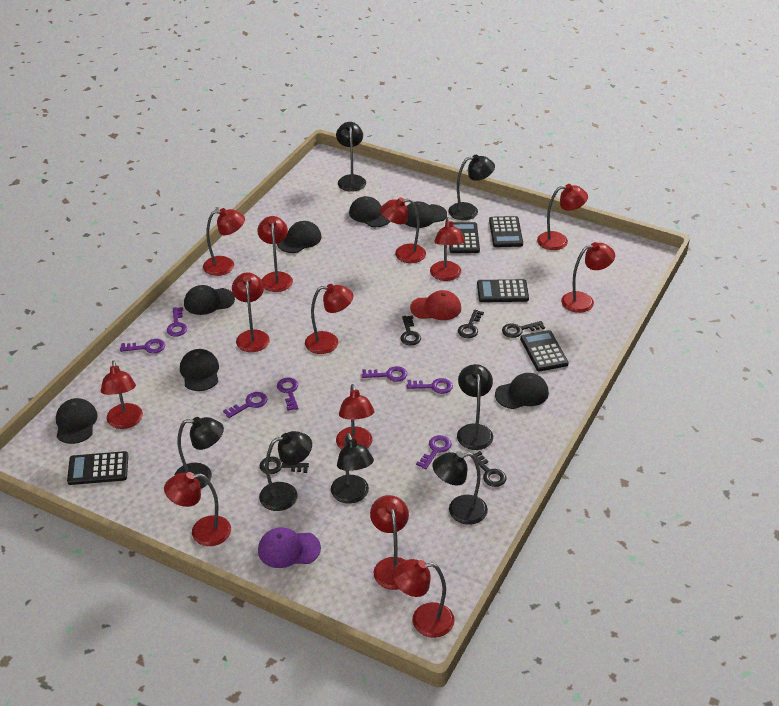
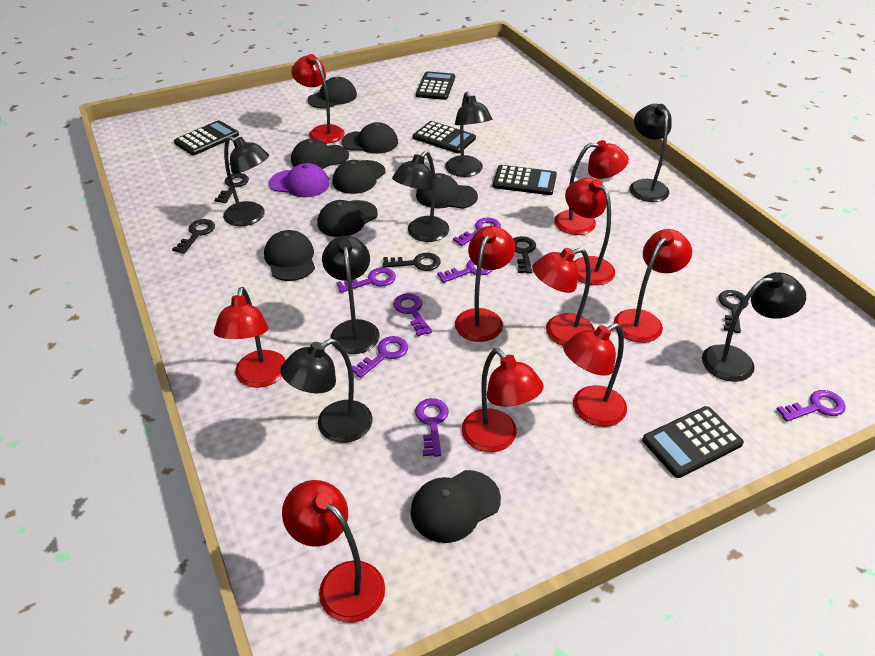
black cap: [56,398,98,444] [180,349,219,391] [184,285,235,315] [277,221,322,253] [349,196,391,227] [405,201,447,228] [495,373,549,409] = 7 -> [264,230,315,281] [291,139,349,169] [307,77,357,109] [317,200,378,237] [333,160,385,194] [342,122,398,154] [410,470,501,543] [416,173,478,209] = 8
red cap: [410,290,461,320] = 1 -> none = 0
red lamp: [101,360,143,429] [164,472,231,546] [203,208,245,276] [232,273,270,352] [257,216,293,292] [305,284,353,354] [336,384,374,450] [370,495,409,590] [380,197,426,263] [392,559,455,638] [430,217,465,281] [537,184,588,250] [561,242,615,313] = 13 -> [214,287,286,388] [282,480,385,623] [291,54,345,144] [455,226,515,342] [462,348,544,452] [532,248,595,346] [554,140,629,235] [563,323,627,427] [565,178,615,285] [614,229,692,343] = 10

